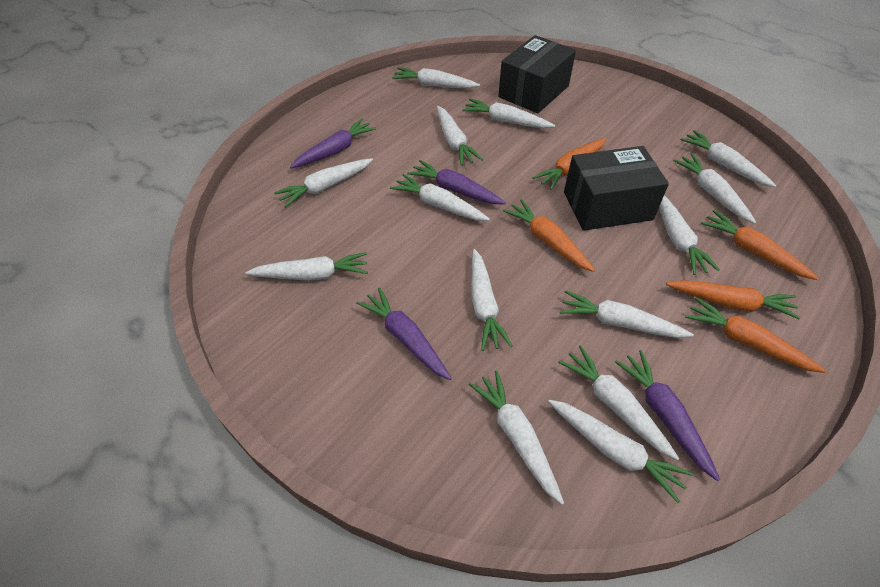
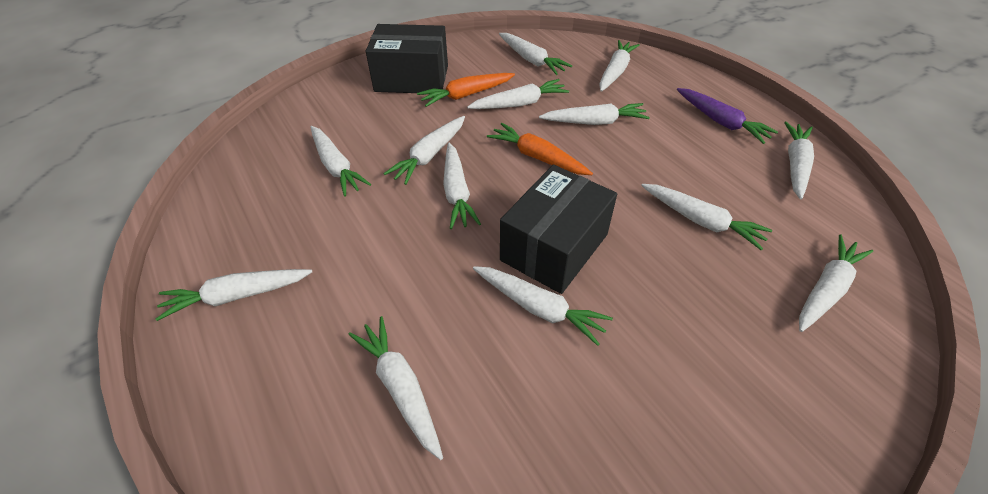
orange carrot: [503,199,595,272] [532,138,606,190] [666,280,800,319] [685,297,826,373] [701,210,818,280] = 5 -> [417,73,515,107] [487,123,593,175] = 2
purple carrot: [290,119,376,168] [356,287,452,380] [407,160,506,204] [615,350,720,481] = 4 -> [677,88,778,144] = 1
white carrot: [245,252,368,281] [274,158,373,207] [390,174,490,221] [392,67,480,88] [437,106,483,166] [462,99,555,128] [469,370,564,505] [472,249,513,351] [548,400,693,503] [558,345,679,461] [560,290,694,338] [659,196,720,275] [673,154,756,224] [681,130,776,187] = 14 -> [156,269,312,321] [310,126,371,197] [348,316,443,460] [384,116,465,185] [443,143,481,229] [467,79,569,109] [473,266,613,346] [499,33,572,75] [539,103,650,125] [599,40,640,92] [641,184,772,250] [784,122,814,199] [799,234,873,332] = 13

